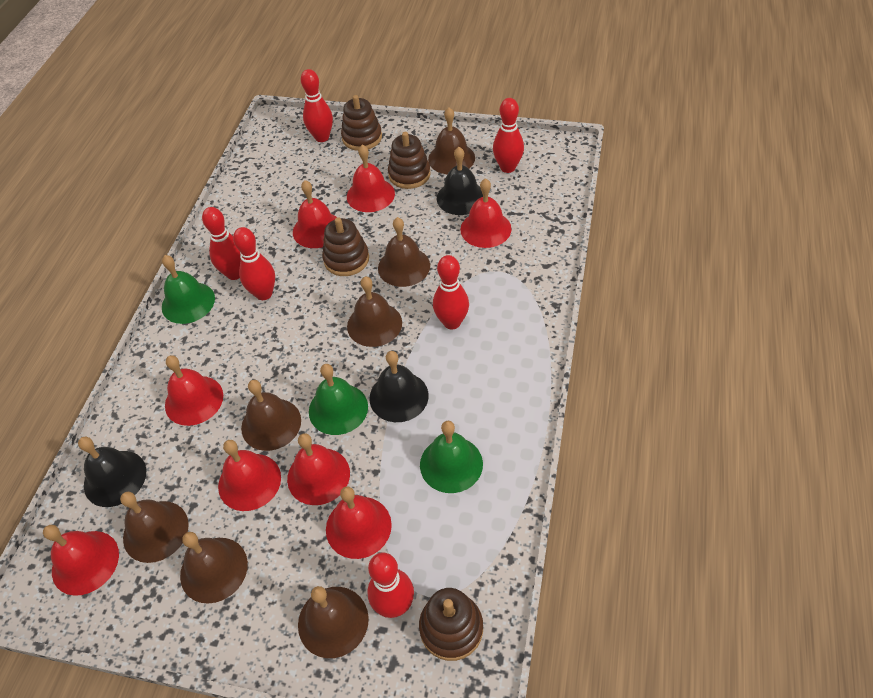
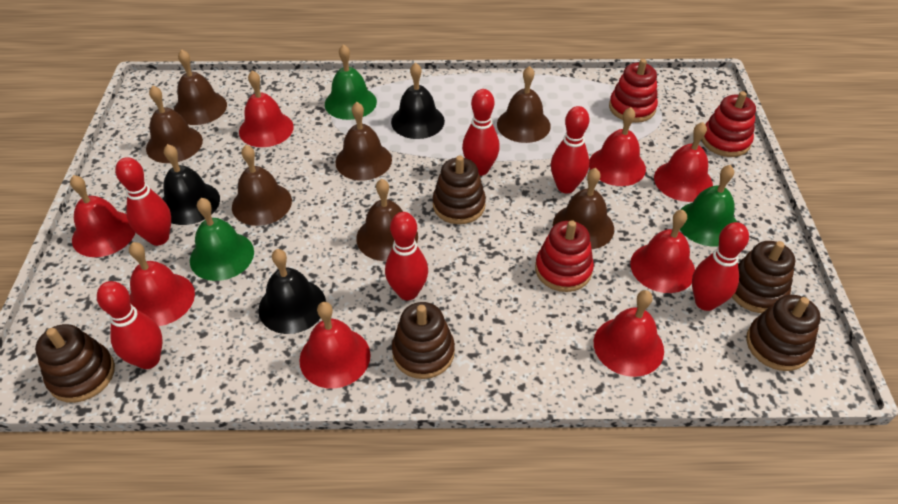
brown stacking toy: [322,217,369,276] [341,95,382,151] [388,132,431,189] [419,588,483,661] = 4 -> [35,324,115,403] [392,302,455,379] [433,155,486,224] [732,241,795,313] [746,295,821,371] = 5
red stacking toy: none = 0 -> [535,220,594,292] [609,59,658,123] [702,91,756,157] = 3

